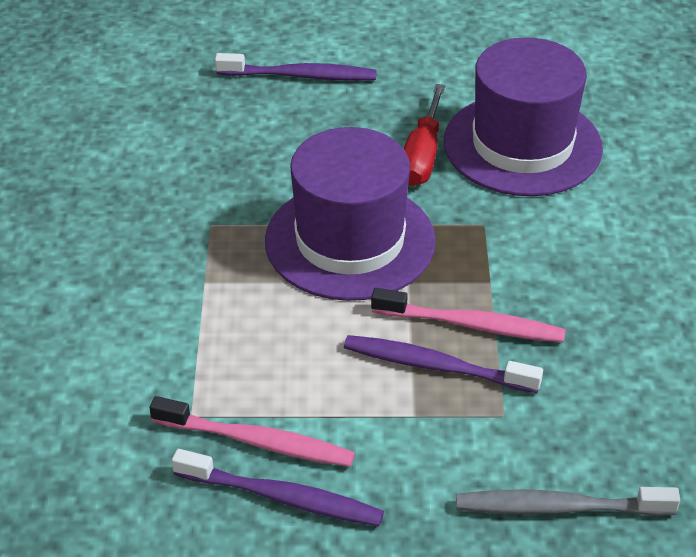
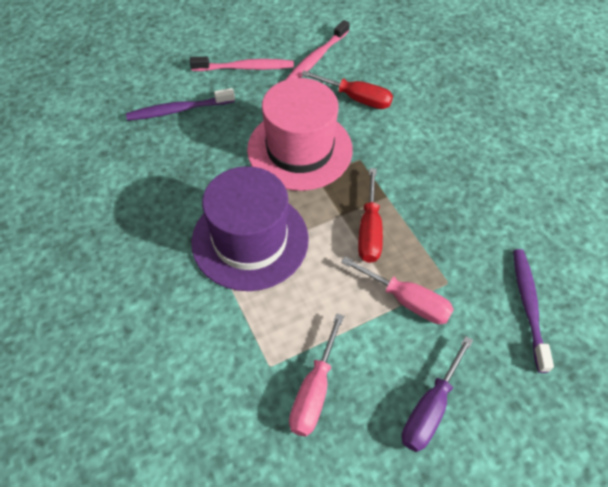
grey toothbrush: [456,487,680,516] = 1 -> none = 0
pink hat: none = 0 -> [247,78,353,191] = 1
pink screwdriver: none = 0 -> [289,313,344,437] [341,257,454,324] = 2
purple hat: [265,127,436,301] [444,37,603,196] = 2 -> [191,166,309,291] = 1
purple screwdriver: none = 0 -> [402,336,473,452] = 1
purple toothbrush: [172,449,384,526] [215,53,377,81] [344,335,543,393] = 3 -> [126,88,235,121] [513,249,554,373] = 2
red screwdriver: [404,84,445,186] = 1 -> [301,71,393,109] [358,168,383,263] = 2

